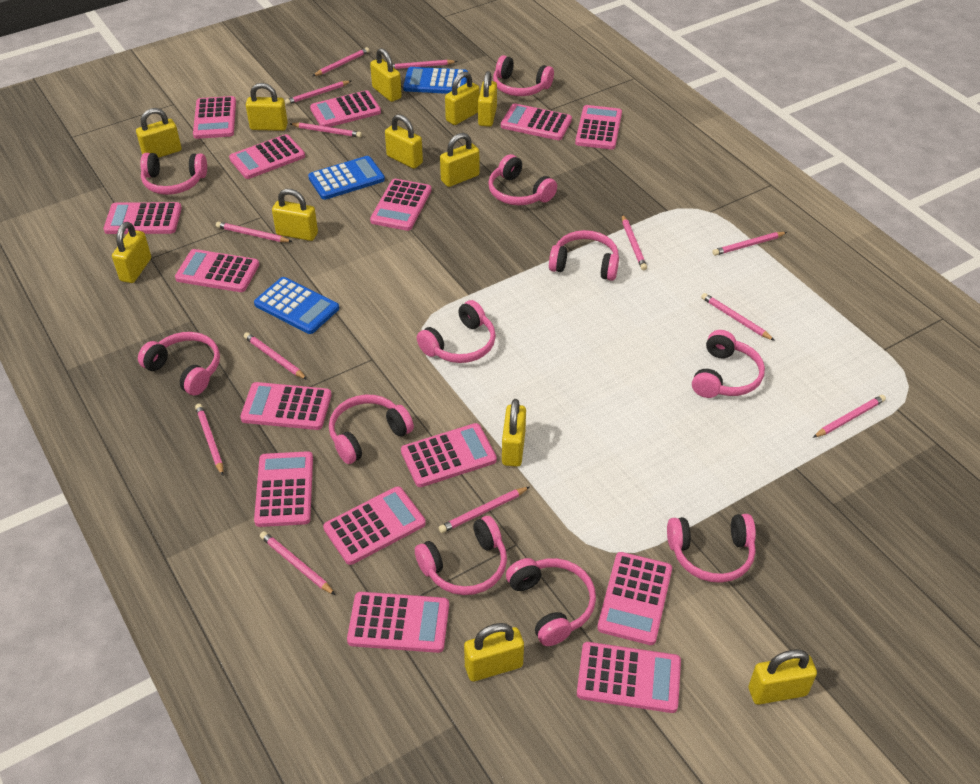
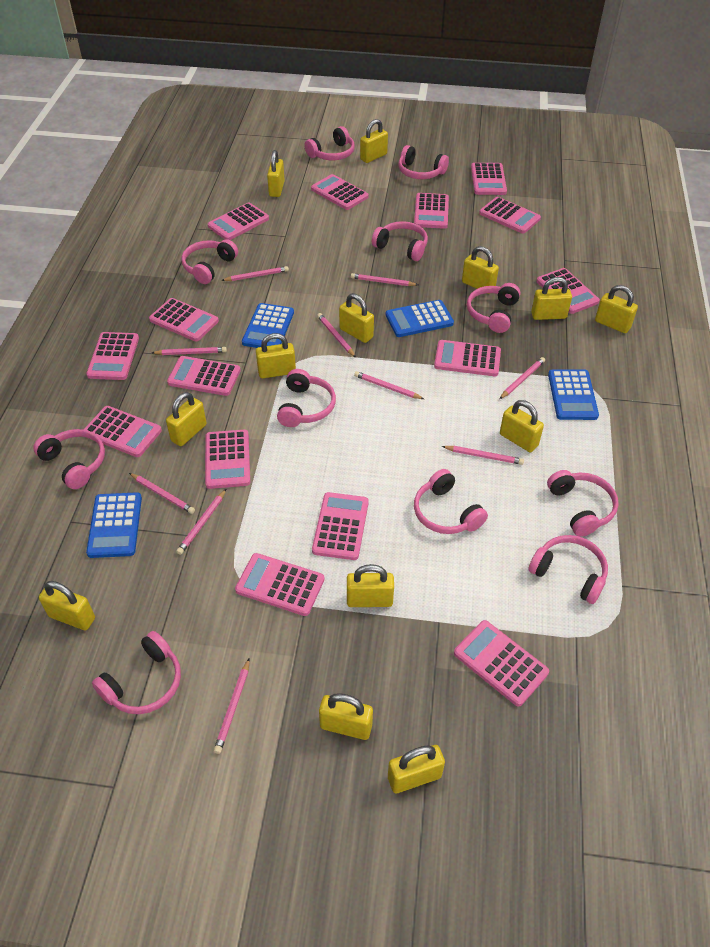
blue calculator: [254,277,339,334] [308,156,385,200] [403,67,468,94] = 3 -> [86,492,142,558] [242,303,294,348] [386,300,454,337] [548,369,599,420] = 4
pink pencil: [195,404,224,476] [216,222,293,242] [244,332,308,380] [260,531,335,595] [285,81,351,105] [290,122,362,138] [313,47,370,76] [393,60,457,69] [439,487,529,533] [622,214,647,270] [701,293,775,341] [712,232,787,256] [813,395,886,438] = 13 -> [129,473,195,514] [152,347,227,355] [176,489,226,555] [214,658,250,754] [221,266,289,281] [317,313,356,357] [351,273,418,286] [354,371,424,399] [442,446,524,465] [500,357,545,399] = 10
yellow padlock: [112,222,151,283] [136,108,181,158] [246,83,288,131] [272,189,318,241] [370,48,402,102] [385,114,423,169] [440,133,480,187] [445,72,480,125] [464,623,524,681] [478,71,497,127] [502,399,526,467] [749,649,817,705] = 12 -> [39,581,95,630] [166,392,206,446] [256,333,296,378] [267,150,285,197] [319,693,373,740] [339,293,374,343] [347,564,394,607] [360,119,388,163] [388,745,445,794] [462,246,499,294] [500,400,544,452] [531,277,572,320] [595,285,638,333] = 13

